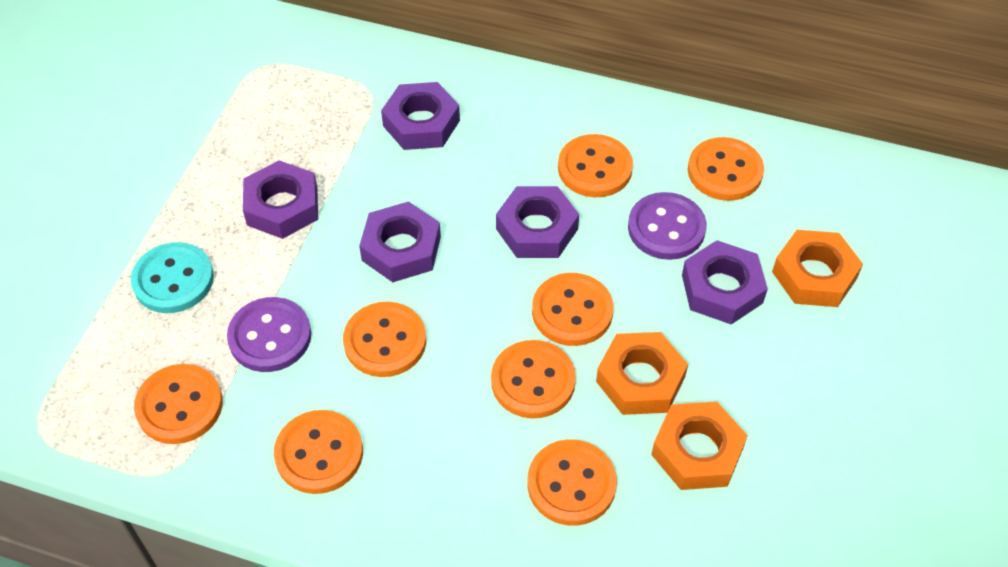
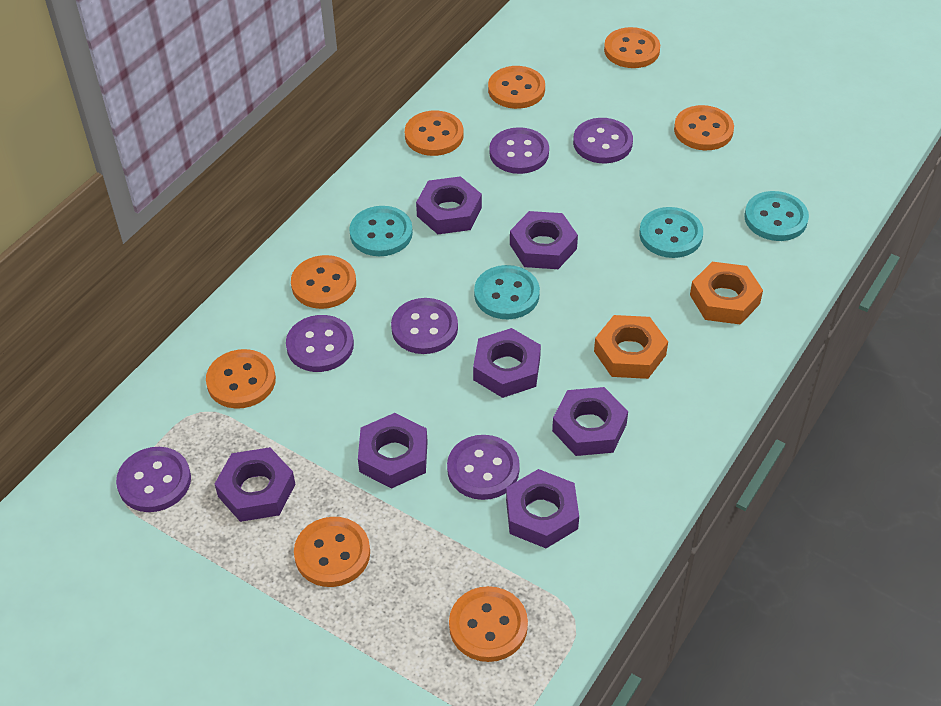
orange nut: [596,332,688,415] [651,401,748,490] [772,230,863,307] = 3 -> [594,315,668,379] [690,262,763,325] = 2
purple button: [227,297,311,372] [628,192,706,260] = 2 -> [116,447,191,512] [286,315,354,372] [391,298,458,354] [447,435,520,500] [489,127,549,174] [573,118,633,164] = 6
purple nut: [243,160,318,239] [359,201,441,282] [381,82,460,150] [496,186,579,258] [682,240,768,325] = 5 -> [215,447,295,522] [358,413,428,489] [416,176,482,234] [473,328,541,398] [506,469,579,548] [510,211,578,269] [552,387,628,456] = 7
turquoise button: [131,242,214,313] = 1 -> [349,206,413,256] [474,265,540,319] [639,207,703,258] [744,191,809,241] = 4

